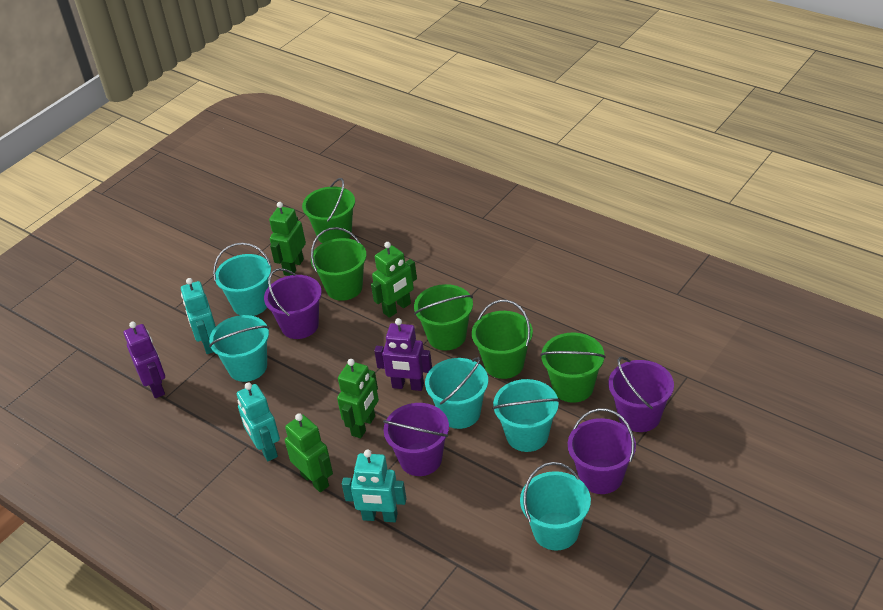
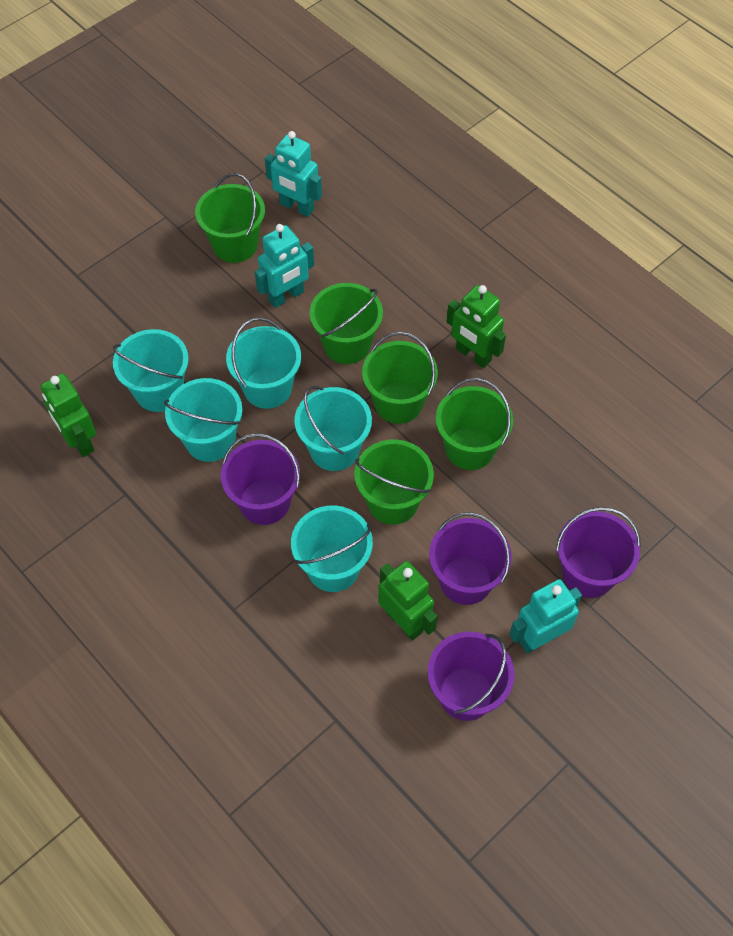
green robot: [269,202,306,276] [285,413,333,492] [337,359,379,438] [371,242,417,318] = 4 -> [40,373,96,457] [378,561,438,641] [447,285,506,368] = 3
purple robot: [124,322,165,398] [374,318,432,391] = 2 -> none = 0

